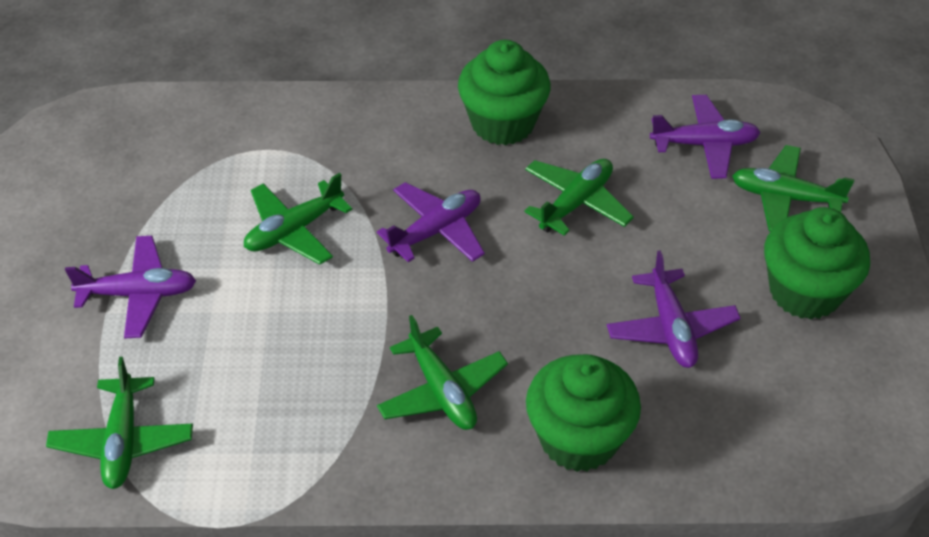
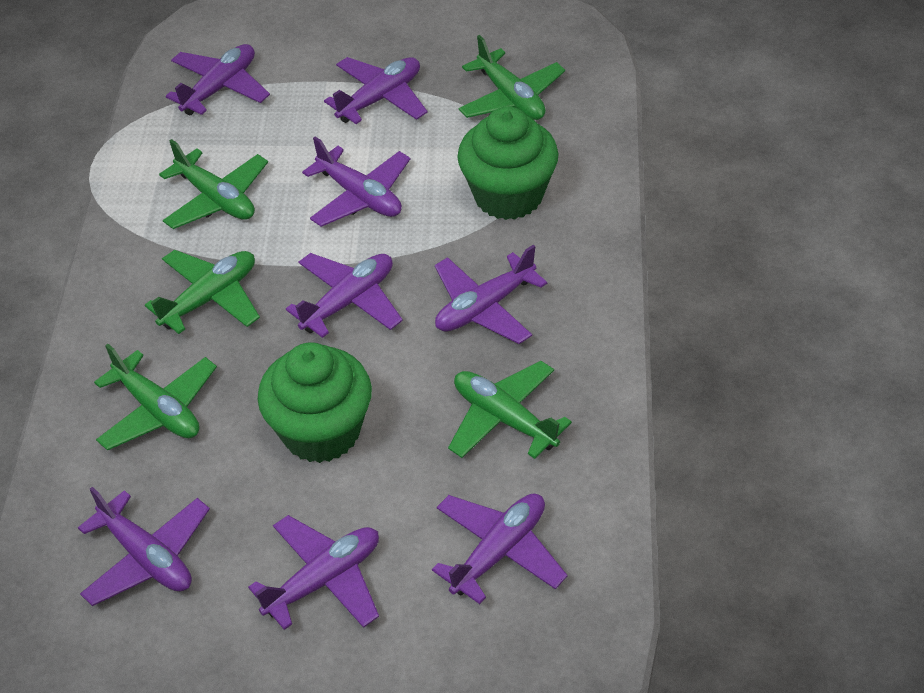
green cupcake: [458,40,551,145] [526,354,641,472] [764,207,870,320] = 3 -> [258,342,372,463] [457,106,559,220] = 2
purple plane: [65,236,196,339] [377,182,485,262] [607,250,741,368] [650,95,761,179] = 4 -> [78,487,210,606] [166,44,270,115] [248,515,379,630] [286,253,403,338] [302,137,410,227] [324,57,427,124] [432,493,567,604] [435,245,547,344] = 8

